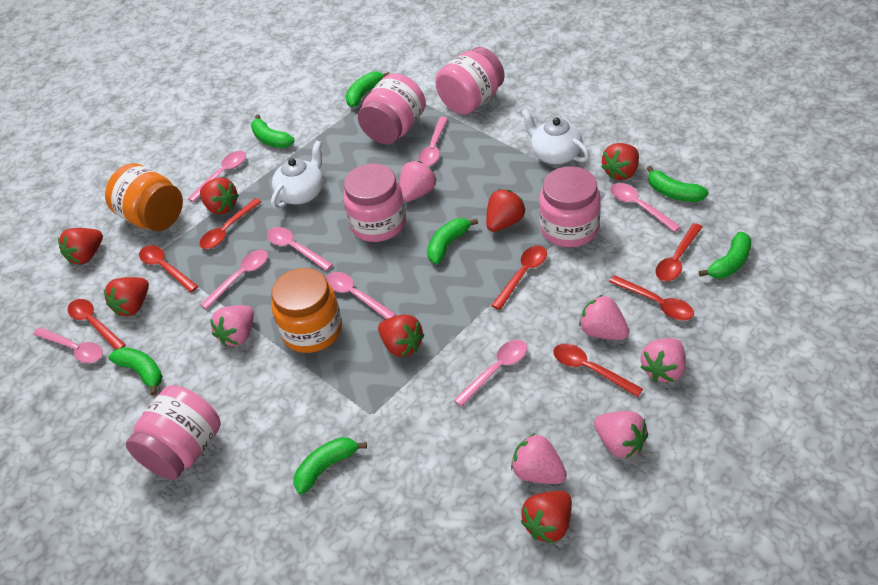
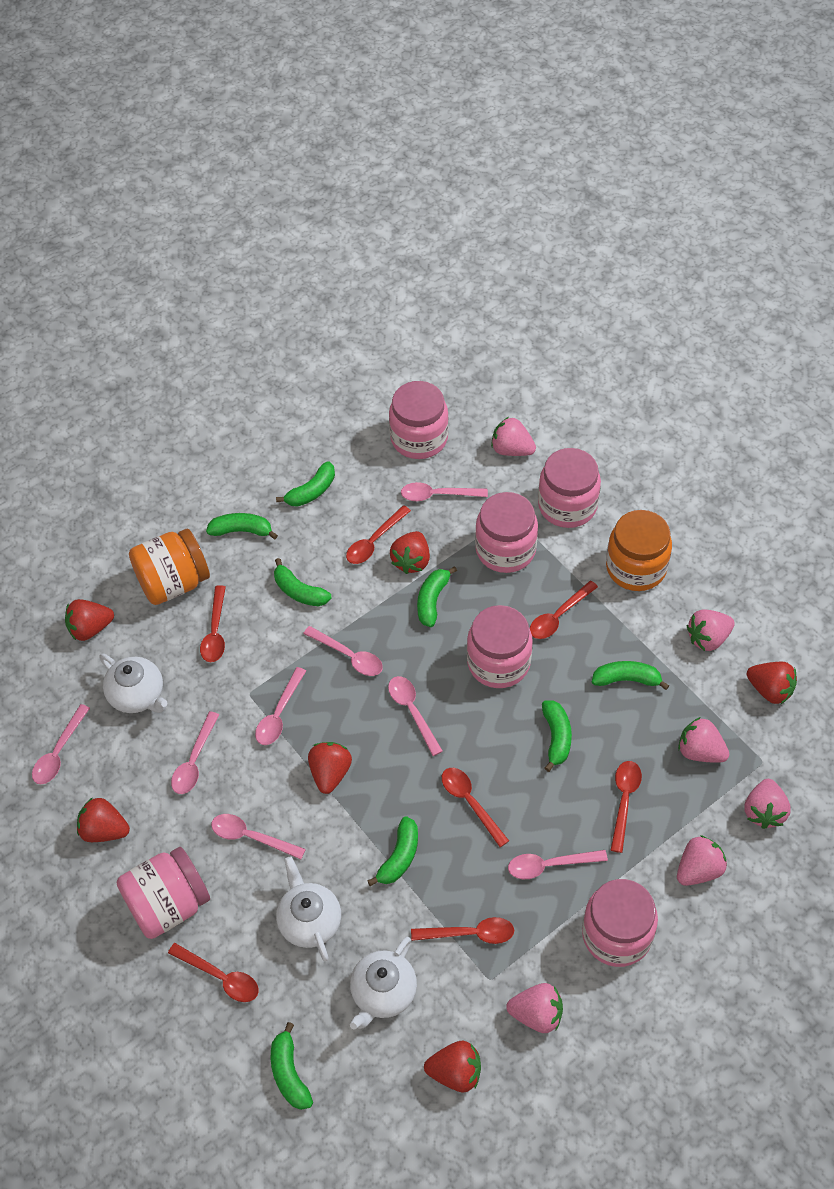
green banana: [109,347,163,395] [251,114,295,148] [294,437,367,494] [346,71,390,107] [427,218,478,264] [647,166,709,202] [699,232,751,279] = 7 -> [206,513,278,539] [271,1022,313,1110] [274,558,332,606] [276,461,335,507] [367,816,418,886] [417,566,457,627] [542,700,572,772] [592,661,669,690] = 8
pink jar: [126,385,221,480] [343,163,406,242] [358,73,426,144] [435,47,505,115] [539,166,601,247] = 5 -> [116,847,210,939] [389,381,449,459] [467,605,533,688] [475,492,538,573] [538,448,601,528] [582,879,658,967] = 6
red strawberry: [58,228,103,265] [103,277,149,316] [200,177,239,214] [378,315,424,357] [486,189,526,232] [521,491,572,544] [601,143,639,180] = 7 -> [65,599,114,641] [77,797,130,842] [308,742,352,794] [390,531,430,574] [424,1041,481,1092] [747,662,797,704] = 6
white teapot: [271,140,323,209] [521,109,590,165] = 2 -> [99,654,168,713] [276,856,341,961] [350,937,417,1030] = 3

